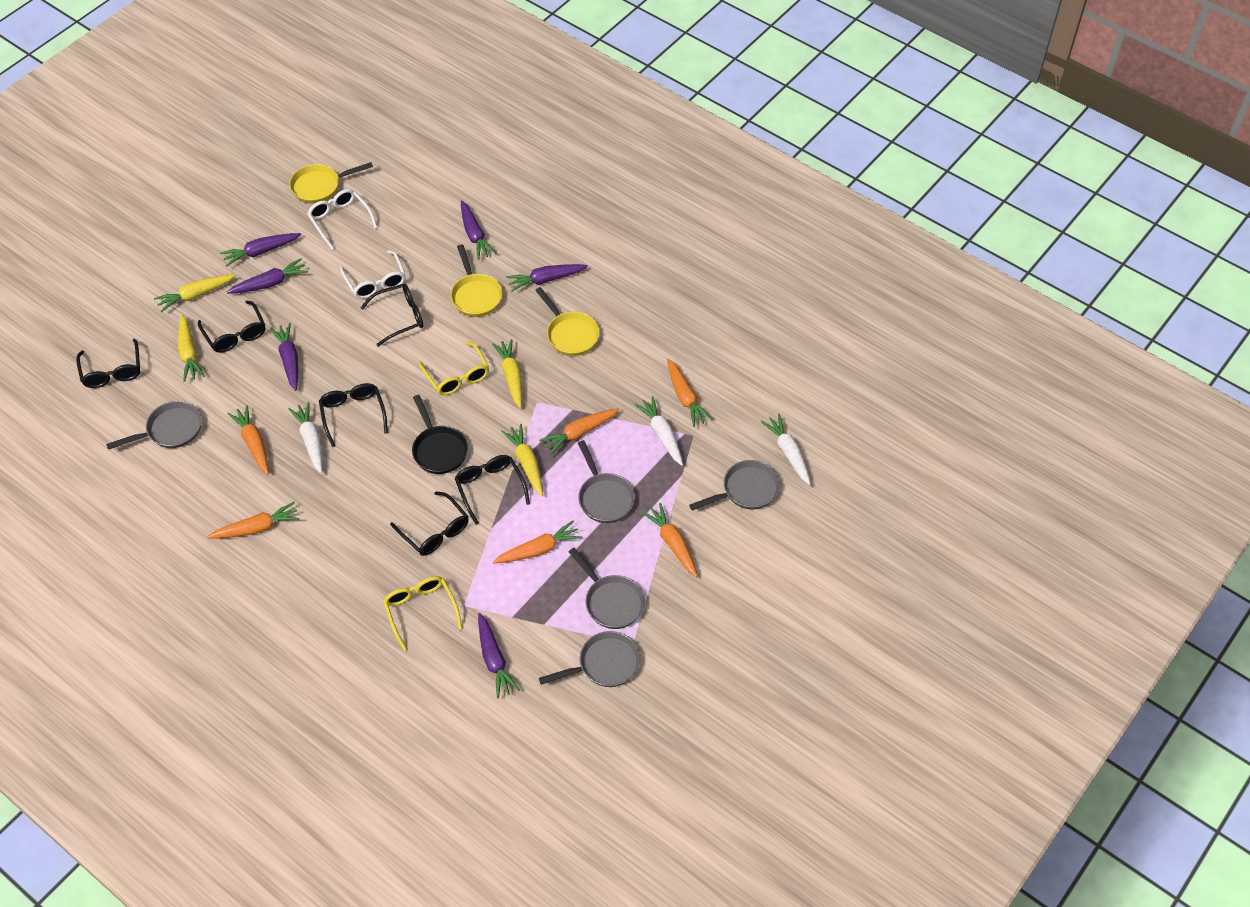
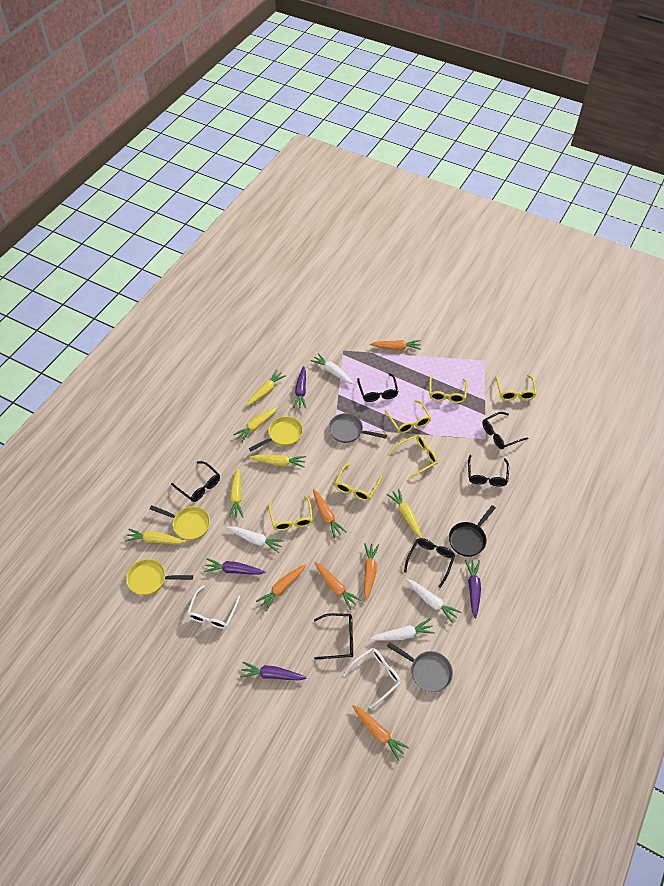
grey pan: [106,401,202,450] [539,631,640,687] [569,548,645,629] [578,440,635,523] [689,460,780,511] = 5 -> [328,413,387,443] [387,642,453,692] = 2
purple carrot: [220,233,301,267] [226,258,308,294] [270,323,298,391] [461,200,497,260] [478,613,520,699] [506,264,588,292] = 6 -> [204,558,266,575] [240,662,307,680] [293,366,306,409] [465,560,481,619] = 4
white carrot: [288,402,323,473] [634,396,683,466] [760,414,811,485] = 3 -> [227,526,284,553] [310,353,354,384] [370,619,435,641] [406,579,461,623] = 4
yellow carrot: [154,274,236,312] [178,314,205,382] [492,339,522,408] [501,424,543,496] = 4 -> [125,528,185,544] [229,467,243,518] [233,407,278,443] [247,370,286,406] [250,455,306,468] [387,489,422,538] = 6
yellow glasses: [383,576,462,651] [418,341,489,395] = 2 -> [269,495,313,531] [335,463,382,501] [385,400,431,433] [390,435,438,479] [429,375,468,403] [496,375,537,401] = 6

